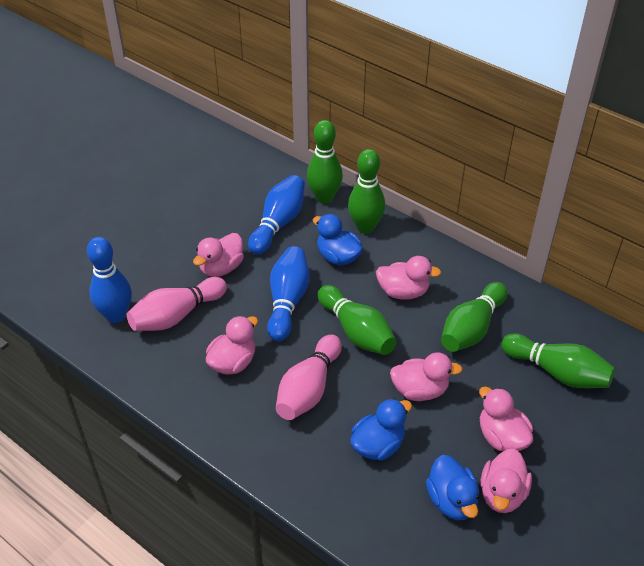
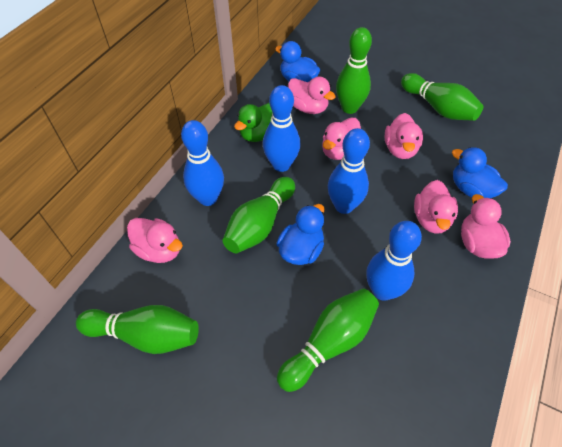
blue bowling pin: [87,237,132,323] [248,175,305,254] [267,246,310,341] = 3 -> [181,120,224,206] [263,85,301,172] [328,128,370,214] [366,221,422,301] = 4
green duck: none = 0 -> [234,103,272,142] = 1
pink bowling pin: [127,277,227,331] [276,335,342,420] = 2 -> none = 0

